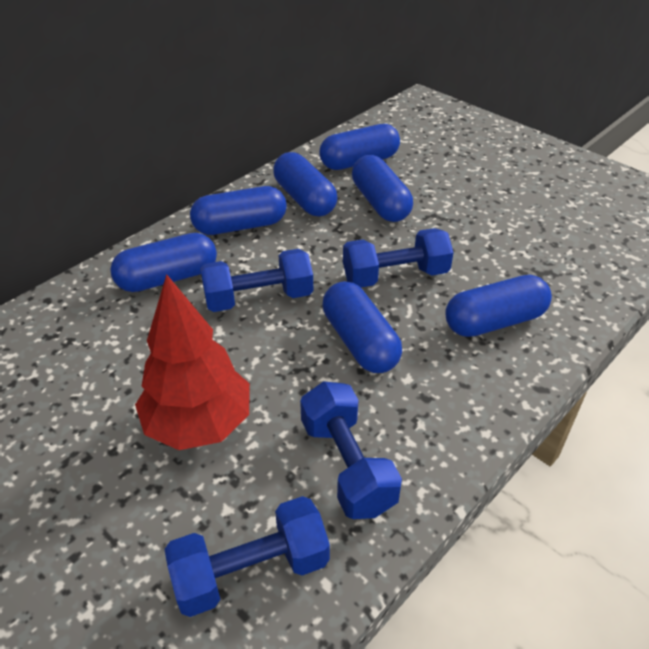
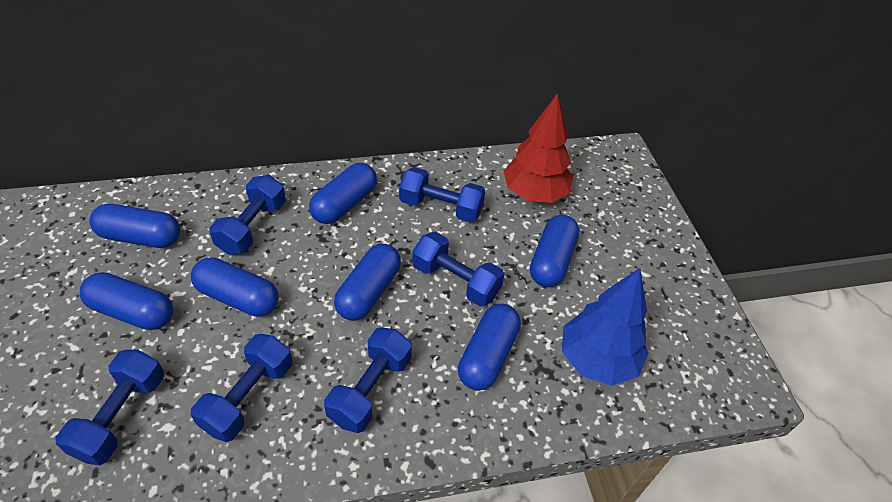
blue dumbbell: [164,496,330,617] [200,249,313,312] [300,381,402,519] [343,228,454,287] = 4 -> [55,350,164,465] [191,334,292,442] [209,175,286,255] [324,327,412,433] [399,167,485,223] [412,232,504,307] = 6
blue tree: none = 0 -> [562,268,649,386] = 1

